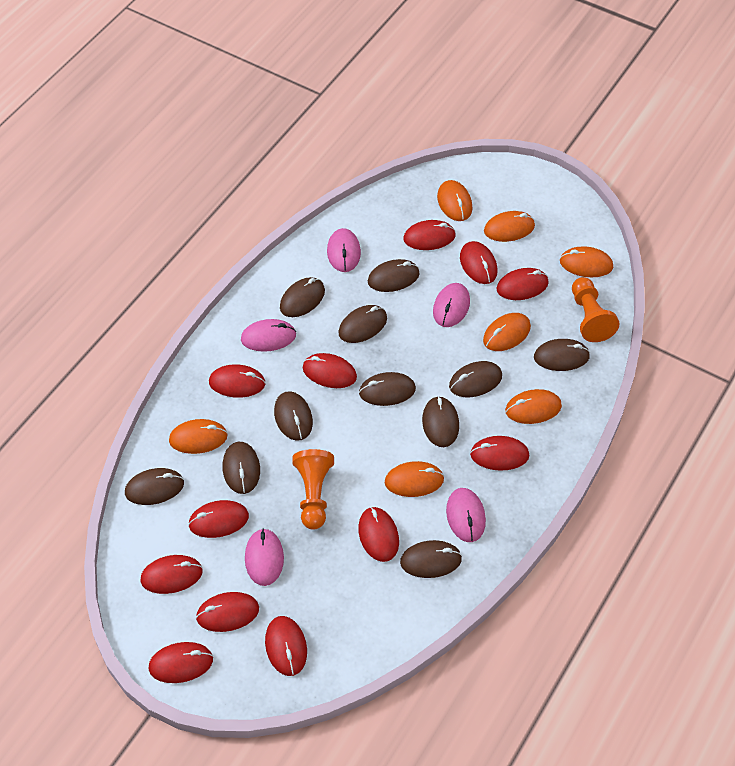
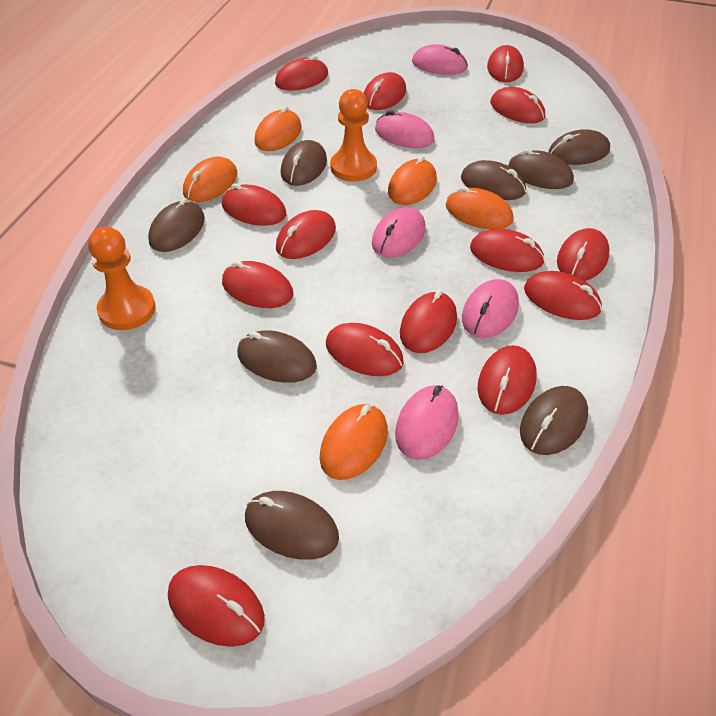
brown mouse: [125,468,184,505] [222,442,260,494] [274,391,313,441] [280,277,325,317] [338,305,387,343] [359,372,416,406] [368,259,420,292] [400,540,462,578] [422,396,459,447] [449,361,502,397] [534,339,590,371] = 11 -> [148,198,205,252] [237,330,317,383] [245,491,339,560] [281,140,327,186] [461,160,526,200] [508,149,574,189] [520,386,588,455] [548,129,610,165] = 8
orange mouse: [169,419,228,454] [385,461,444,497] [437,180,473,221] [483,313,531,351] [484,211,535,242] [505,389,562,424] [560,246,613,277] = 7 -> [183,157,237,202] [254,106,302,151] [320,404,388,480] [388,156,437,205] [446,186,514,229] = 5
red mouse: [140,555,203,594] [149,642,213,683] [188,500,249,538] [196,592,259,632] [209,364,266,398] [265,616,307,676] [303,353,357,388] [358,507,399,562] [403,220,456,250] [460,241,498,284] [470,436,529,471] [496,268,549,300] = 12 -> [168,565,265,647] [222,183,286,226] [222,261,294,308] [275,55,328,91] [276,210,336,259] [326,323,404,376] [364,72,406,110] [400,290,457,353] [470,229,545,272] [477,345,536,415] [487,45,524,82] [490,87,545,123] [524,271,602,320] [557,228,610,281] = 14

